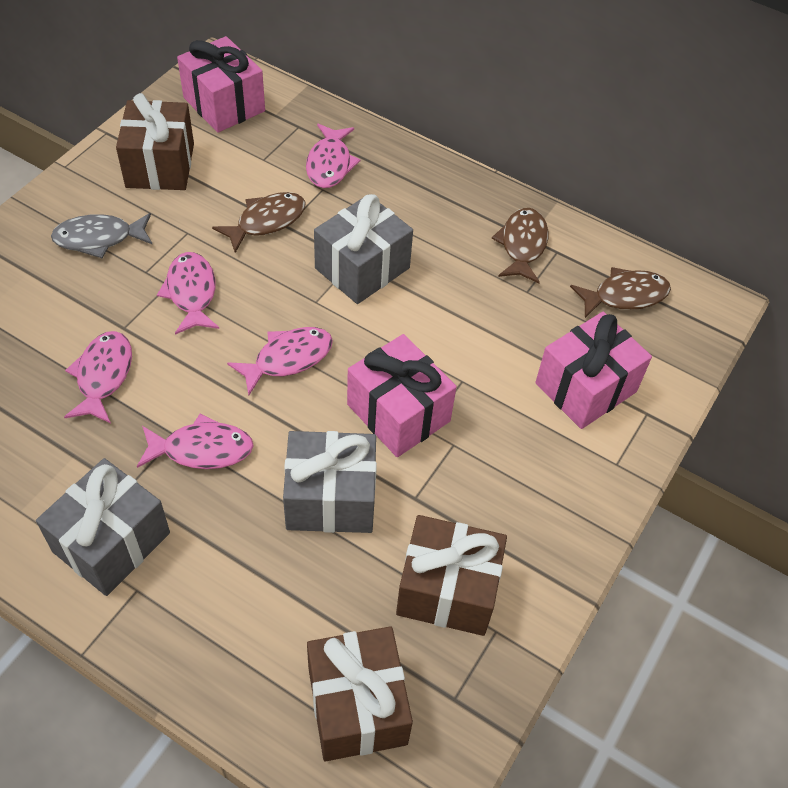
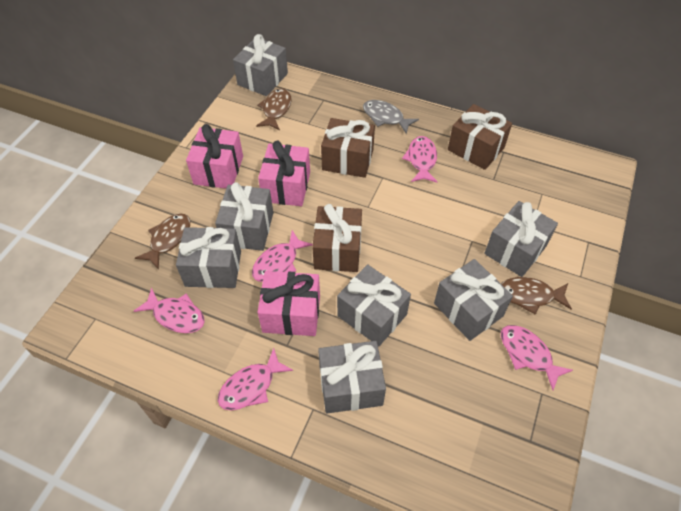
grey gift: [36,458,170,596] [283,431,377,533] [314,194,413,304] = 3 -> [176,227,241,288] [215,182,273,251] [233,34,288,96] [318,341,386,414] [337,264,411,346] [434,259,513,341] [484,201,558,277] = 7

